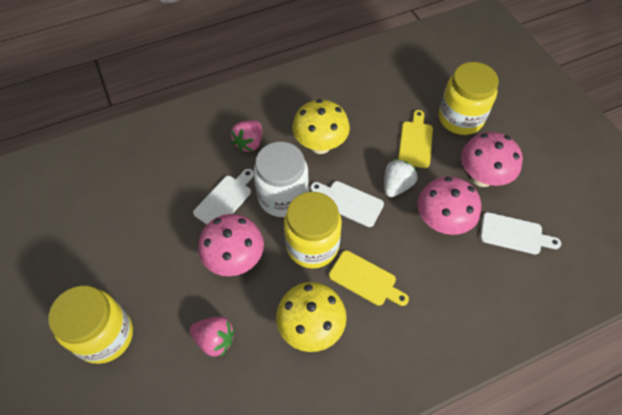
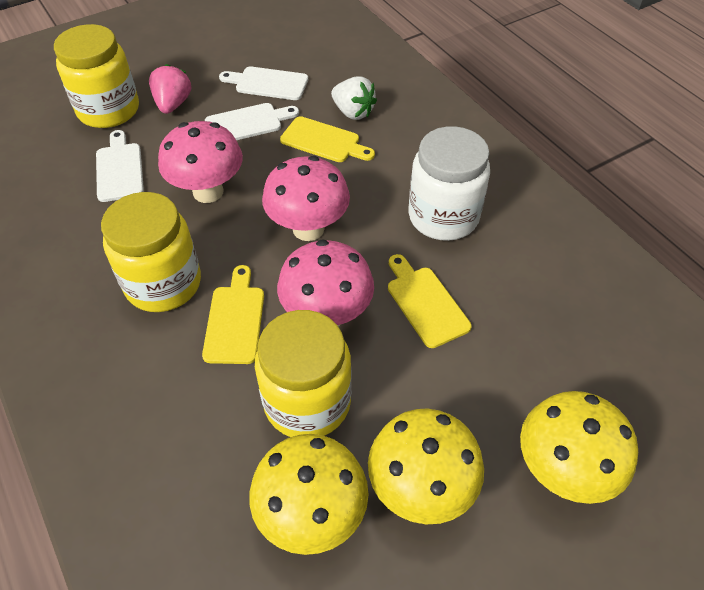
pink strawberry: [190,316,235,357] [231,120,262,152] = 2 -> [149,64,191,114] = 1
yellow cutting board: [329,250,409,306] [398,110,433,168] = 2 -> [202,265,264,364] [280,116,375,162] [388,254,472,348] = 3
yellow mushroom: [276,282,347,352] [292,99,350,154] = 2 -> [249,434,369,555] [368,409,484,524] [520,391,638,504] = 3

